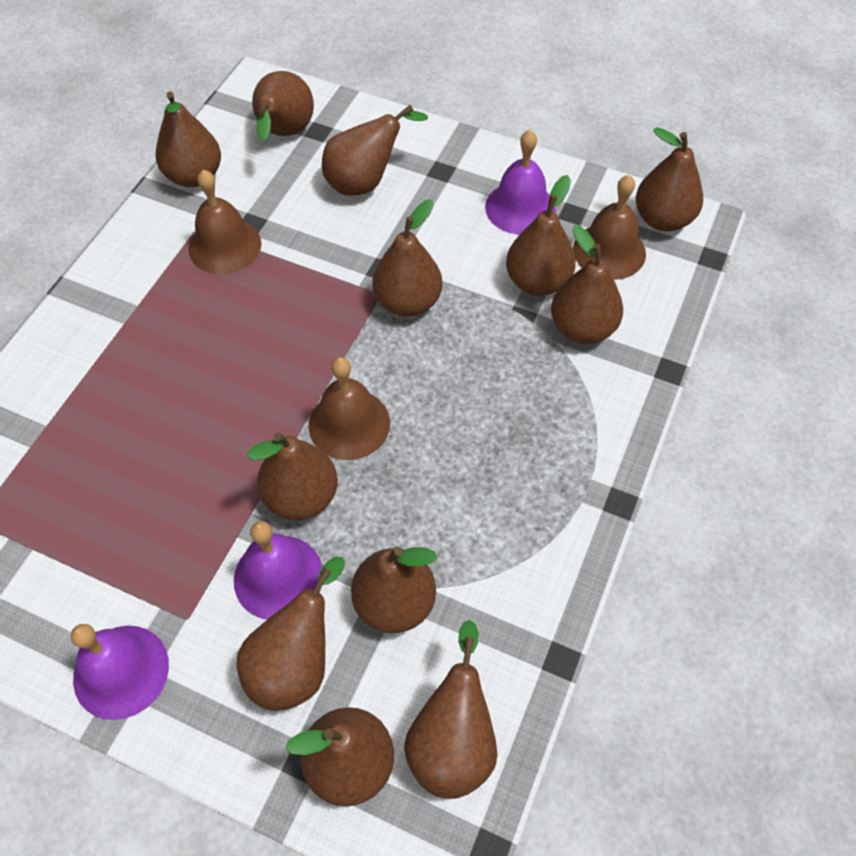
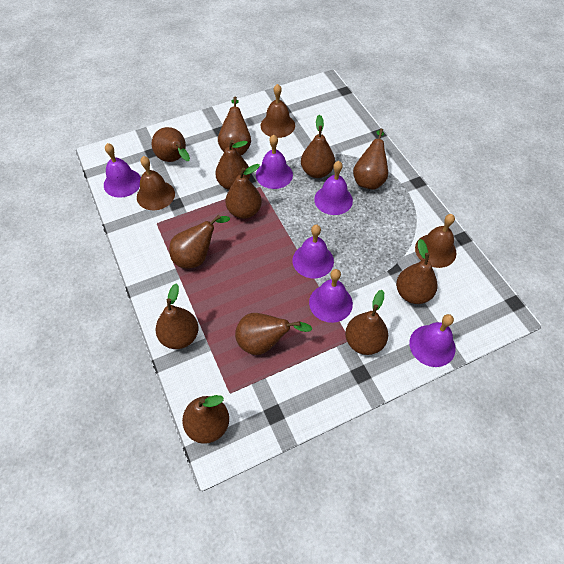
purple bell: [71,624,169,720] [234,521,323,620] [485,130,556,235] = 3 -> [104,143,141,198] [256,135,293,189] [293,225,334,278] [309,269,353,323] [314,161,353,215] [409,314,456,367] = 6

